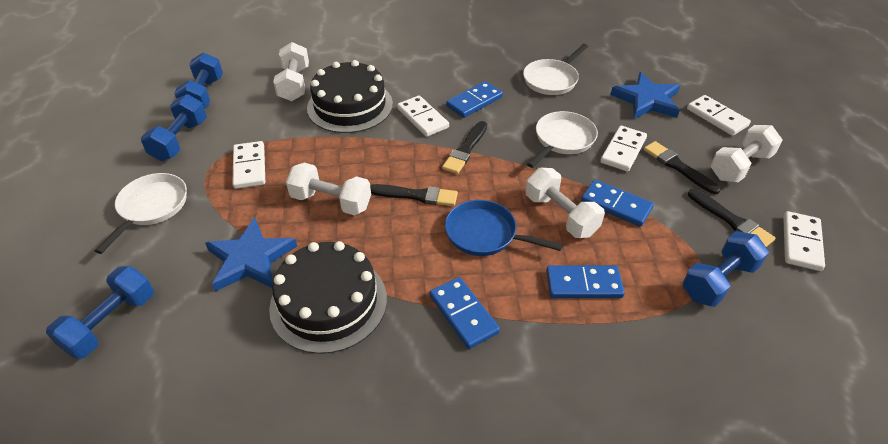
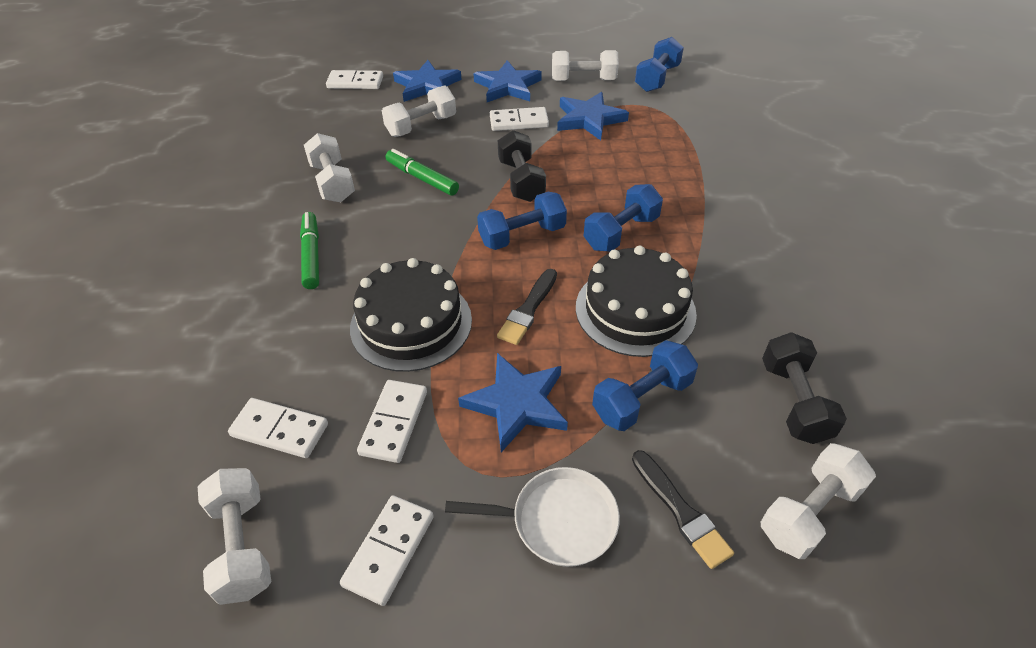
black brush: [370,184,458,206] [442,121,487,174] [644,141,721,194] [688,189,776,247] = 4 -> [497,269,557,345] [632,450,734,569] = 2
black dumbbell: none = 0 -> [498,130,546,202] [762,332,847,444] = 2
blue domino: [429,277,500,349] [446,81,503,118] [546,265,625,298] [581,180,654,227] = 4 -> none = 0
blue pan: [445,200,563,256] = 1 -> none = 0
blue star: [205,218,297,292] [610,72,680,119] = 2 -> [393,60,462,102] [458,353,568,452] [473,60,542,102] [557,92,629,140] = 4
green marker: none = 0 -> [300,212,319,289] [385,149,459,195] = 2
white dumbbell: [273,42,309,101] [286,163,371,215] [526,168,605,238] [711,125,783,182] = 4 -> [198,468,271,605] [304,133,355,202] [382,85,456,137] [552,50,619,81] [761,443,876,559] = 5
white pan: [95,173,187,254] [523,44,588,95] [527,111,598,168] = 3 -> [445,467,620,567] = 1

